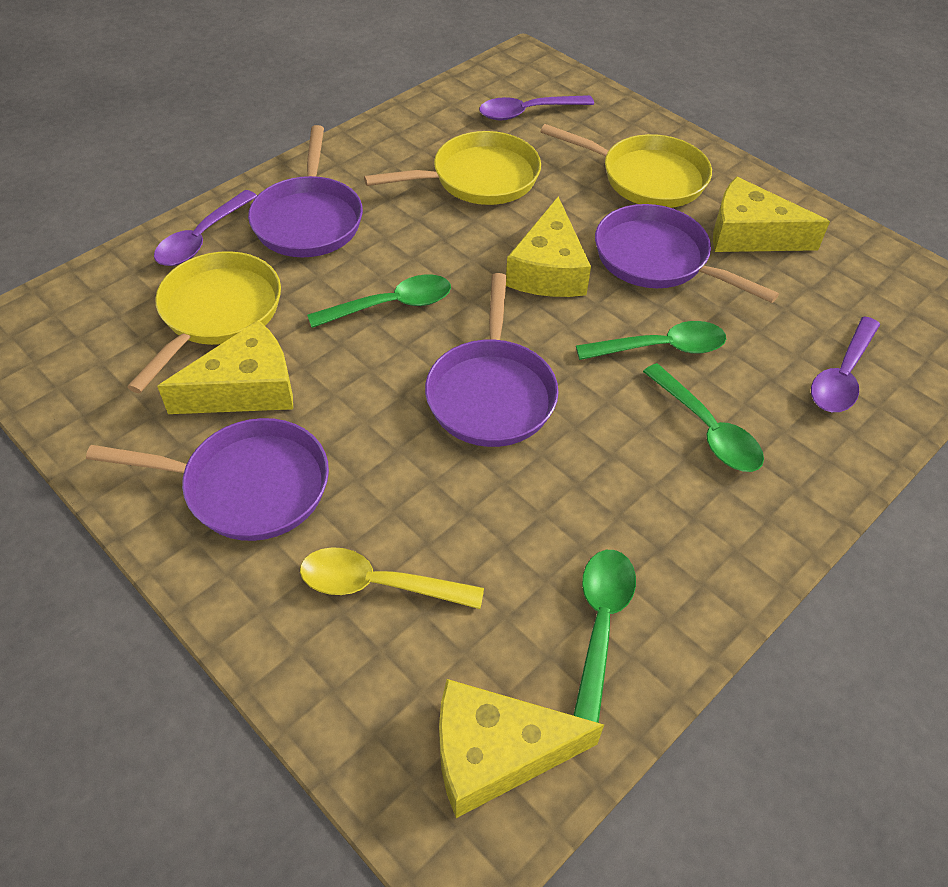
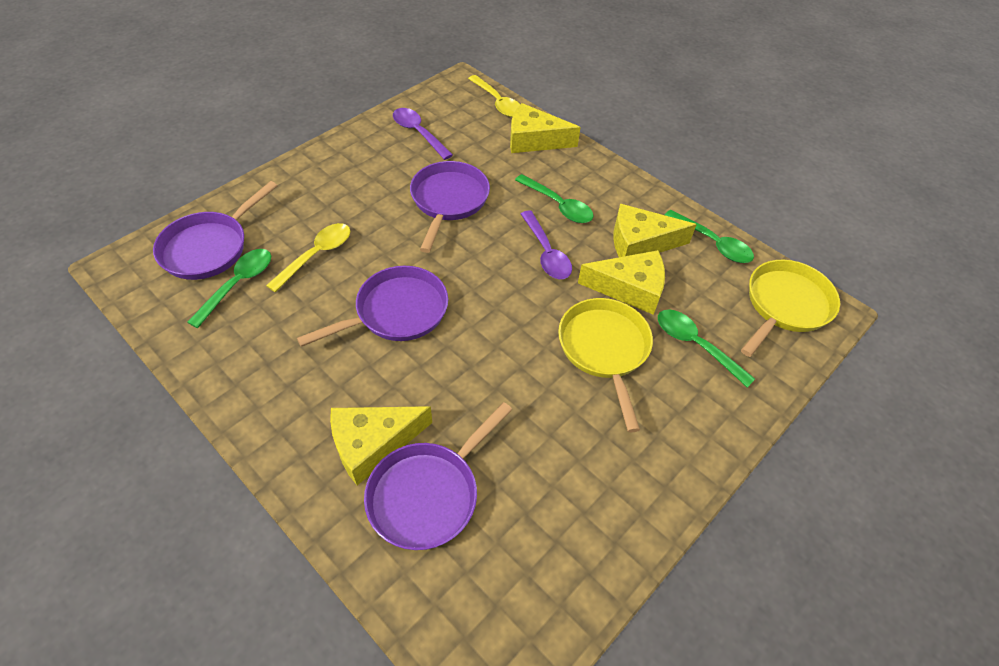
purple spoon: [154,190,257,266] [479,95,594,120] [811,316,880,412] = 3 -> [393,108,453,160] [521,211,572,279] = 2
yellow pan: [127,251,281,393] [364,131,541,205] [540,124,712,208] = 3 -> [558,298,653,432] [741,260,840,357] = 2
yellow spoon: [300,547,484,609] = 1 -> [266,223,350,292] [468,75,520,117] = 2

